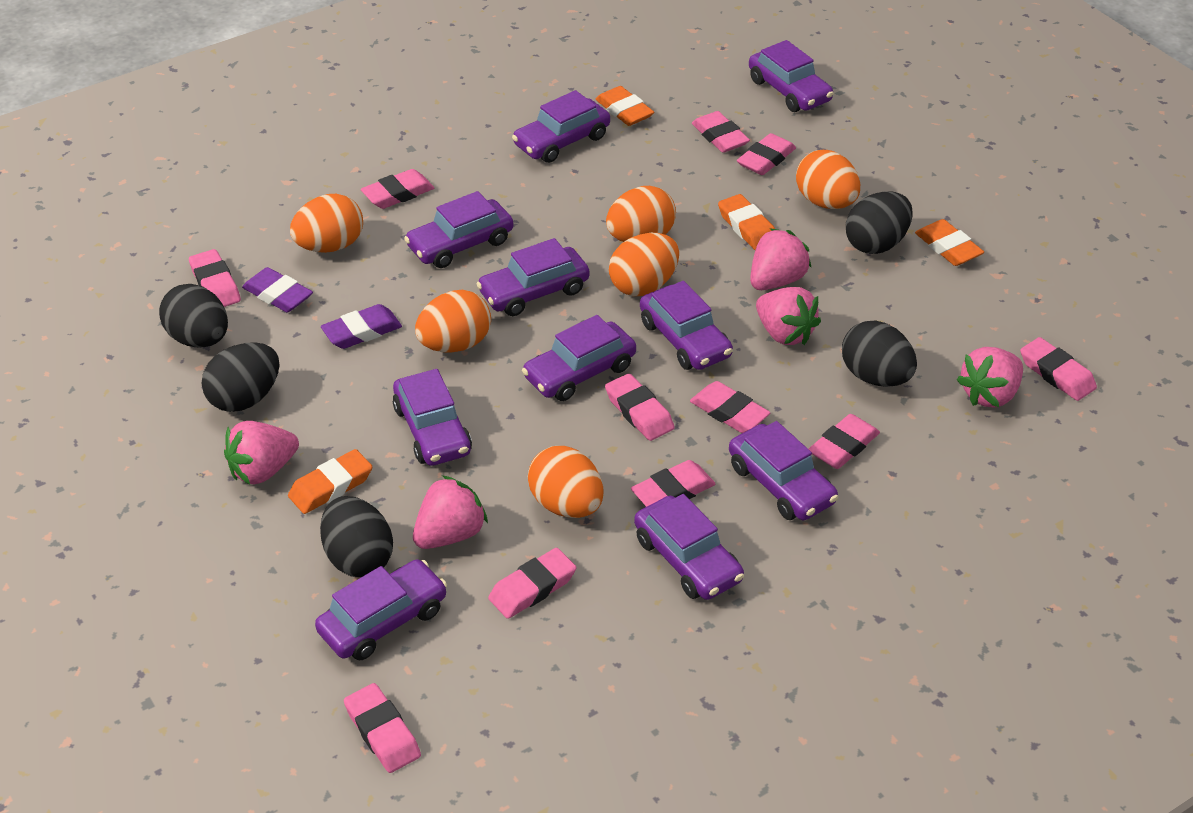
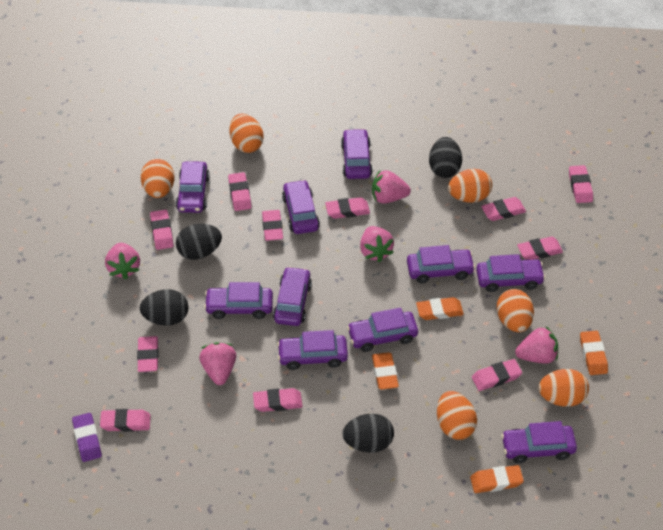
black egg: [159,284,228,348] [202,342,279,412] [320,496,393,577] [842,321,917,387] [846,191,913,254] = 5 -> [139,289,189,326] [176,224,222,260] [342,414,394,453] [429,137,462,178] = 4
purple eraser: [242,267,313,312] [321,304,402,349] = 2 -> [72,413,102,462] = 1

